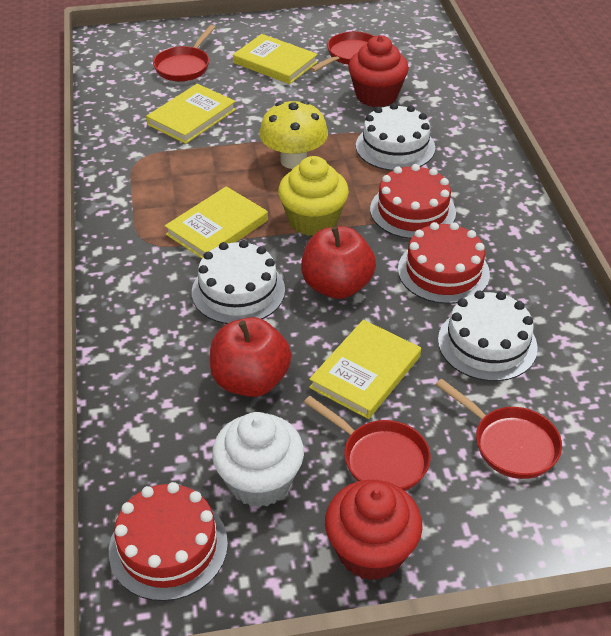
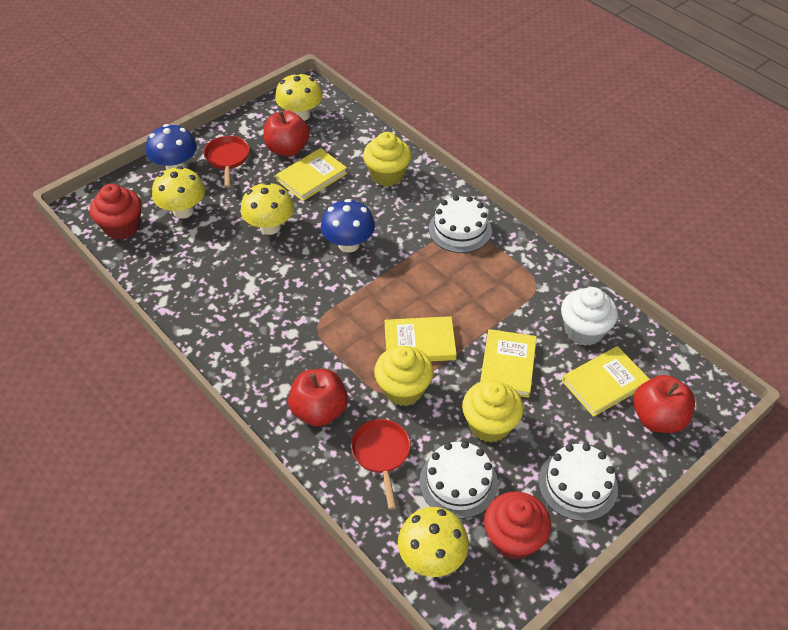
blue mushroom: none = 0 -> [146,124,197,170] [321,199,375,253] = 2
red apple: [210,317,291,397] [301,226,376,299] = 2 -> [263,110,310,156] [288,369,348,427] [633,375,695,433] = 3
red cake: [109,482,228,601] [370,164,456,239] [398,222,490,304] = 3 -> none = 0
red pan: [153,25,215,81] [304,396,431,491] [310,31,374,72] [436,379,562,479] = 4 -> [204,136,249,187] [351,419,411,509] = 2
yellow cupcake: [278,156,349,236] = 1 -> [363,132,411,186] [374,346,433,406] [462,380,523,442] = 3
yellow mushroom: [259,100,328,169] = 1 -> [152,166,205,219] [241,182,294,235] [275,73,323,121] [398,507,469,577] = 4

